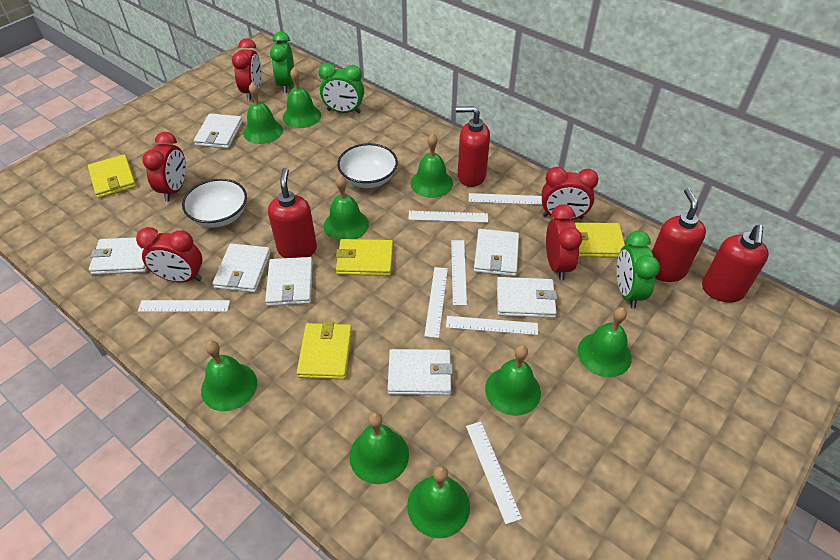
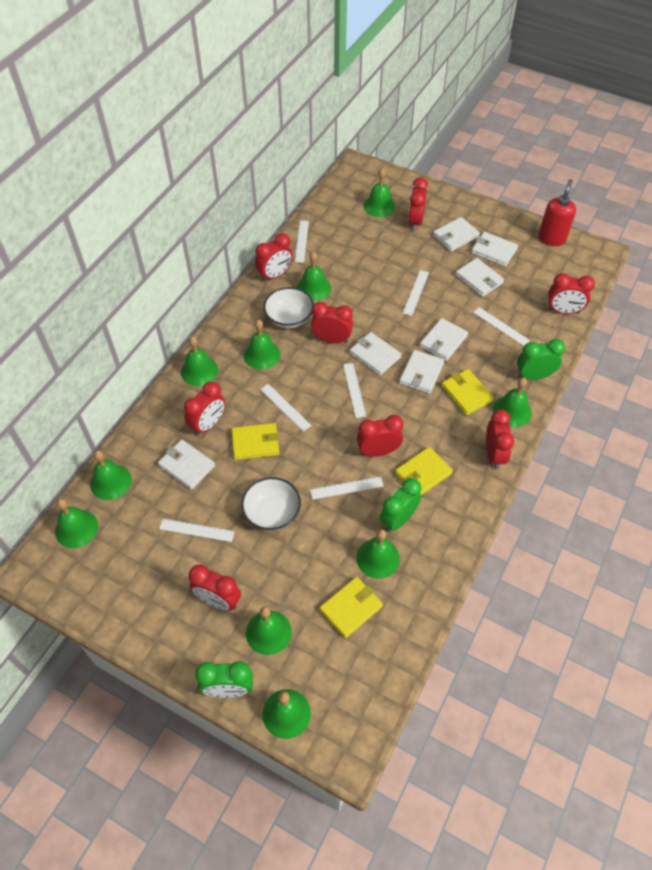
green bell: [201,341,257,411] [243,82,283,144] [283,67,321,128] [324,175,369,241] [349,412,409,484] [407,466,470,538] [410,134,453,198] [485,345,541,416] [577,307,632,377] = 9 -> [55,499,98,548] [90,450,131,500] [181,336,218,386] [244,320,281,370] [246,606,292,655] [263,689,311,739] [297,252,331,301] [357,529,400,579] [364,168,396,217] [493,377,532,427] = 10
red clock: [136,227,202,283] [142,132,186,201] [232,38,262,100] [542,167,598,220] [546,204,582,280] = 5 -> [184,381,225,436] [189,565,241,611] [255,233,293,282] [311,302,353,343] [357,415,404,457] [408,177,428,231] [486,409,514,470] [548,273,595,314] = 8
red soap dispenser: [268,168,317,258] [456,106,490,187] [652,188,706,282] [702,225,769,303] = 4 -> [538,179,576,246] = 1

